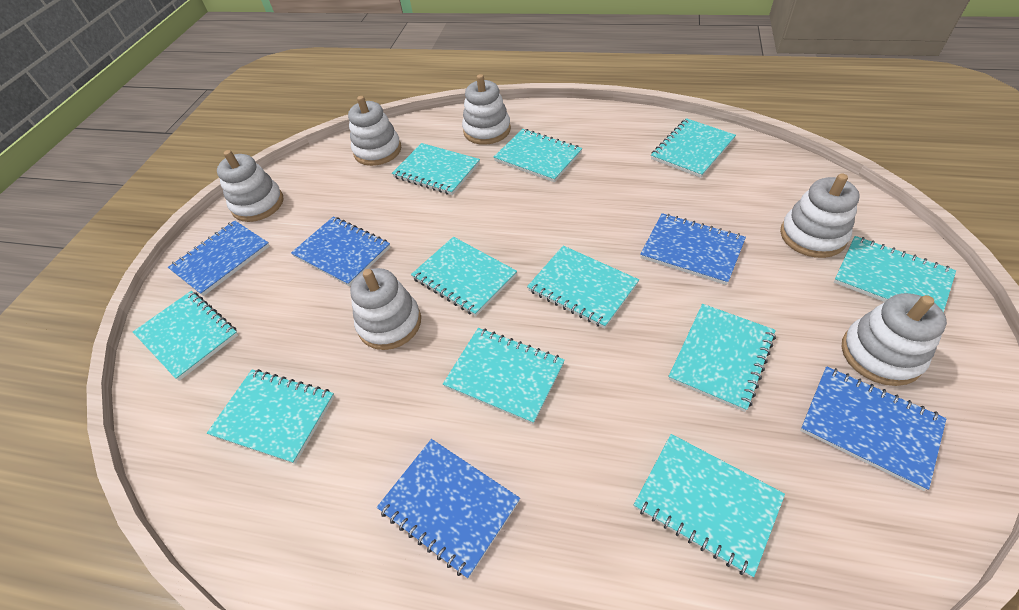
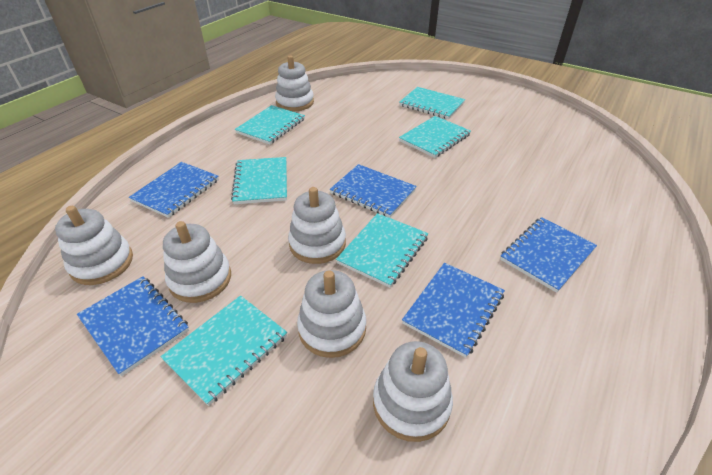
turquoise notebook: [133,291,238,381] [207,369,335,464] [392,143,480,195] [411,237,517,316] [443,328,565,424] [494,129,582,182] [527,246,639,329] [634,434,785,577] [651,118,736,178] [668,304,776,412] [834,236,956,312] = 11 -> [161,295,287,406] [231,157,287,204] [235,105,305,145] [336,213,428,288] [399,87,465,119] [399,116,471,158] = 6

